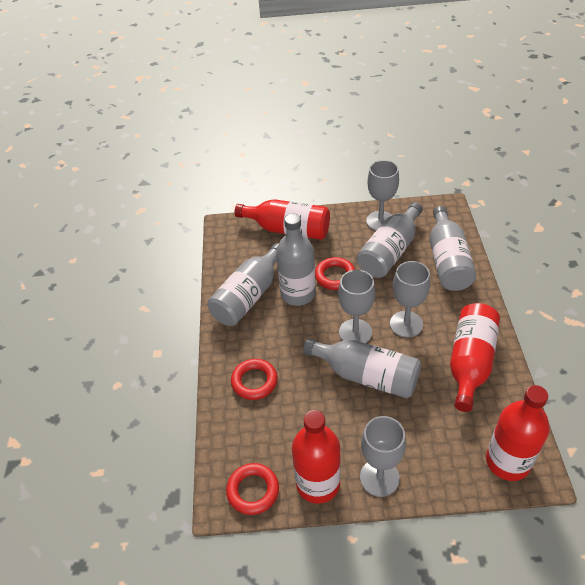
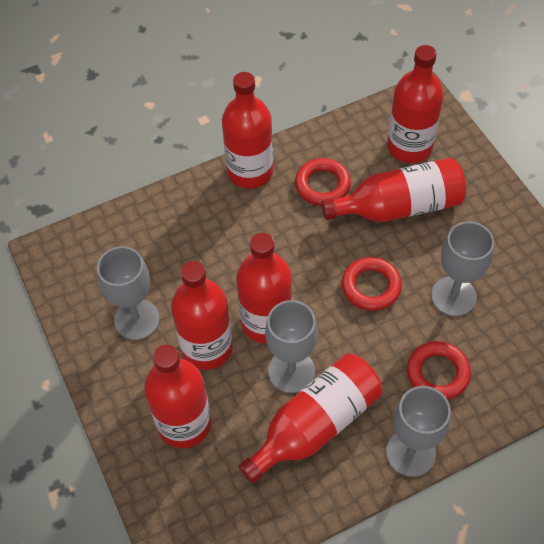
grey bottle: [207,243,278,326] [276,214,316,306] [303,338,421,398] [357,202,423,278] [430,206,477,291] = 5 -> none = 0
red bottle: [235,199,330,240] [292,410,341,504] [450,303,500,412] [486,385,550,481] = 4 -> [144,345,211,448] [171,261,233,370] [222,72,273,189] [236,233,292,343] [238,353,382,484] [321,158,466,222] [387,45,444,163] = 7

